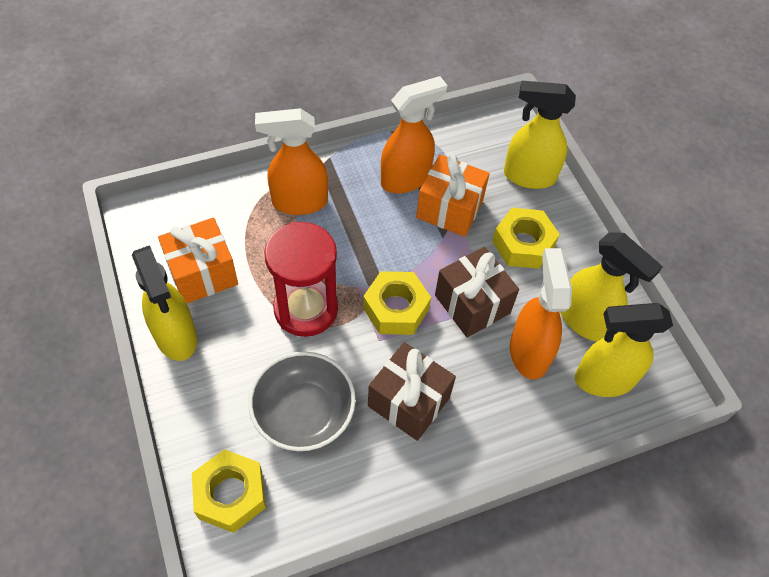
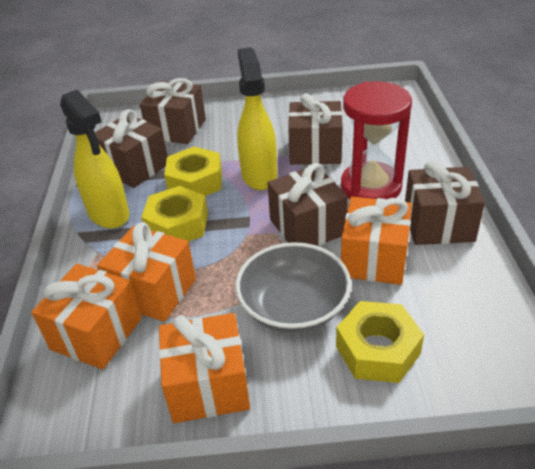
brown gift: [368,342,456,441] [435,247,519,338] = 2 -> [95,109,168,188] [140,78,206,144] [267,163,348,246] [288,93,343,165] [405,161,485,245] = 5
orange gift: [158,218,238,304] [416,154,490,237] = 2 -> [31,264,142,370] [97,222,196,322] [159,313,250,423] [341,196,412,285] = 4
orange spray bottle: [255,108,328,215] [381,76,448,194] [510,248,572,380] = 3 -> none = 0
yellow spray bottle: [132,245,197,361] [504,81,576,189] [560,232,663,341] [575,303,673,397] = 4 -> [60,90,129,229] [237,47,277,190] = 2

